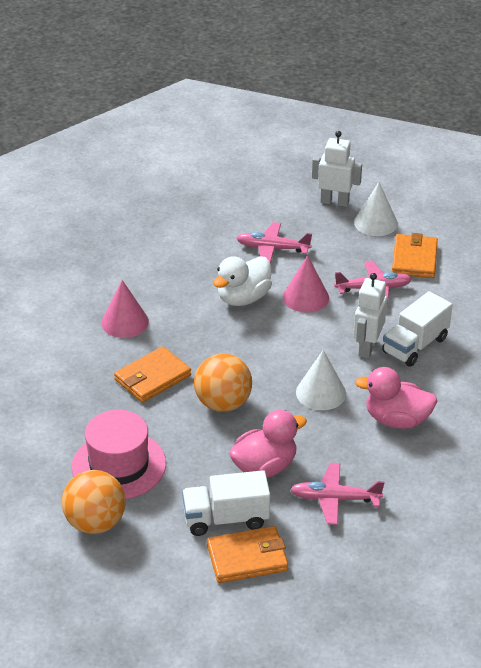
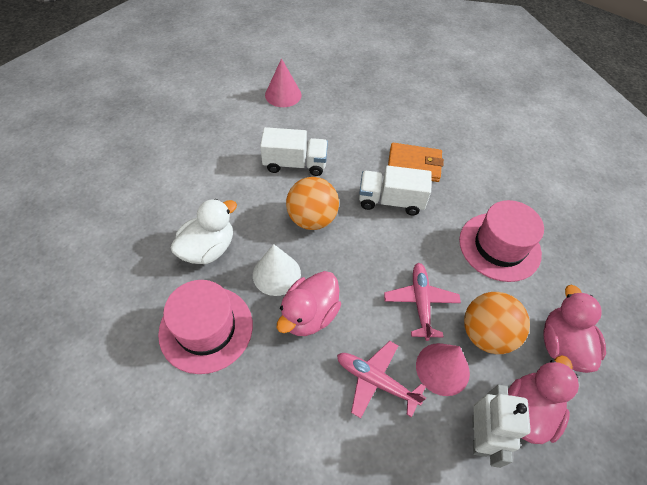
orange wallet: [114,346,191,403] [207,526,288,583] [392,233,438,278] = 3 -> [388,143,444,182] = 1
pink duck: [229,410,307,477] [355,367,437,429] = 2 -> [277,271,341,336] [508,355,579,444] [544,285,606,373] = 3
pink hat: [72,410,166,499] = 1 -> [158,280,253,374] [459,200,544,282] = 2
pink plane: [236,222,312,264] [290,463,384,525] [334,261,412,303] = 3 -> [337,341,427,418] [384,263,461,341] = 2
white cone: [296,350,346,410] [354,182,398,236] = 2 -> [253,244,301,296] = 1
white robot: [312,131,362,207] [353,273,387,358] = 2 -> [472,385,531,468] = 1

